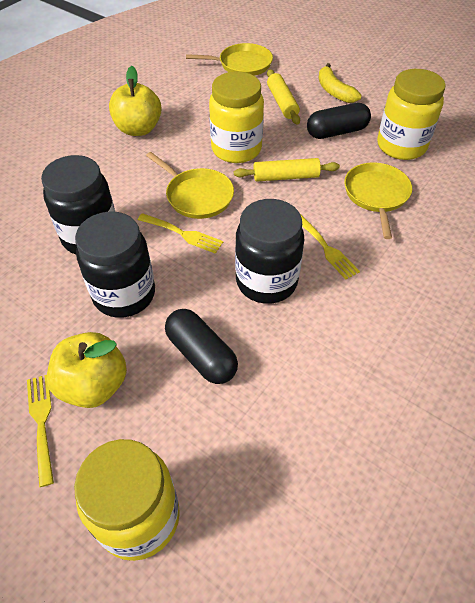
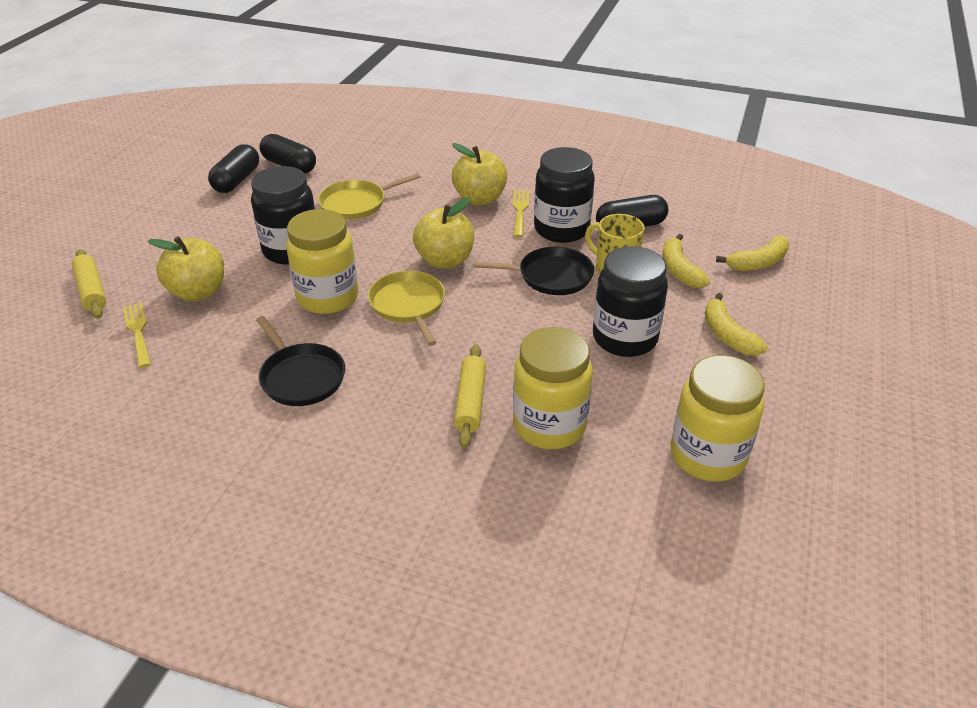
black capsule: [165,309,238,384] [307,103,371,139] = 2 -> [208,144,259,193] [259,134,316,174] [596,195,668,227] = 3
black pan: none = 0 -> [256,316,345,406] [473,247,594,295] = 2
yellow apple: [47,332,127,408] [109,66,162,136] = 2 -> [148,236,224,302] [413,197,474,269] [452,143,507,205] = 3
yellow banana: [318,63,362,103] = 1 -> [662,234,710,288] [705,293,768,356] [716,236,789,271] = 3
yellow fork: [27,375,54,487] [138,213,223,254] [300,214,360,279] = 3 -> [123,303,151,368] [513,190,529,238] = 2
yellow mug: none = 0 -> [585,214,645,274] = 1
yellow pan: [146,152,234,219] [186,43,273,76] [344,162,412,239] = 3 -> [318,173,420,220] [368,271,445,346] = 2

